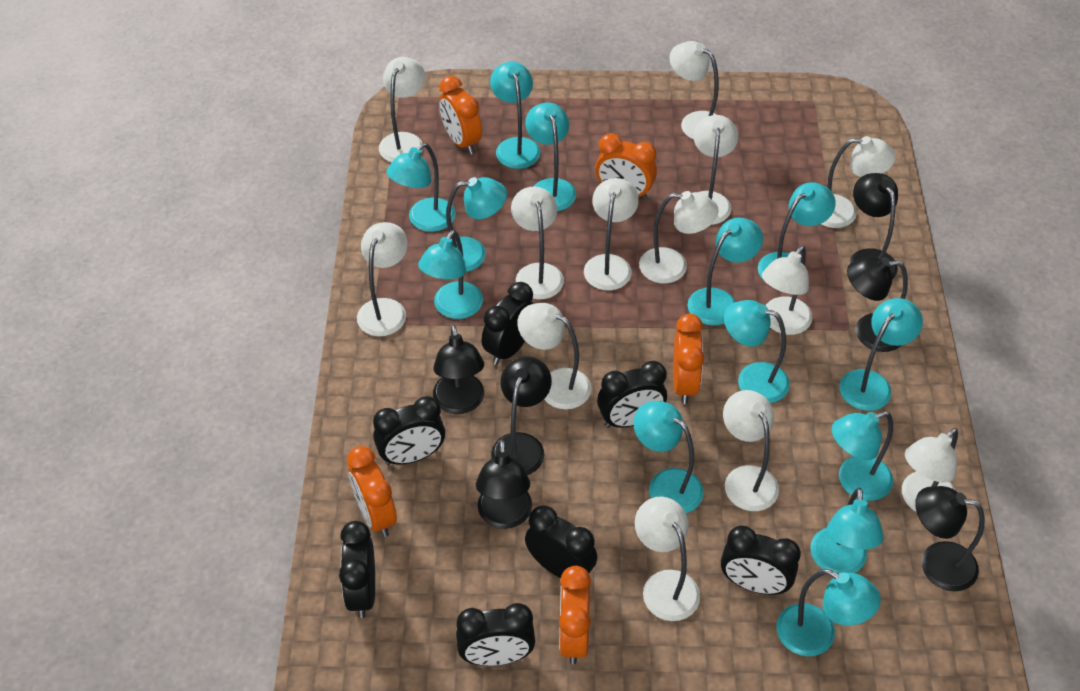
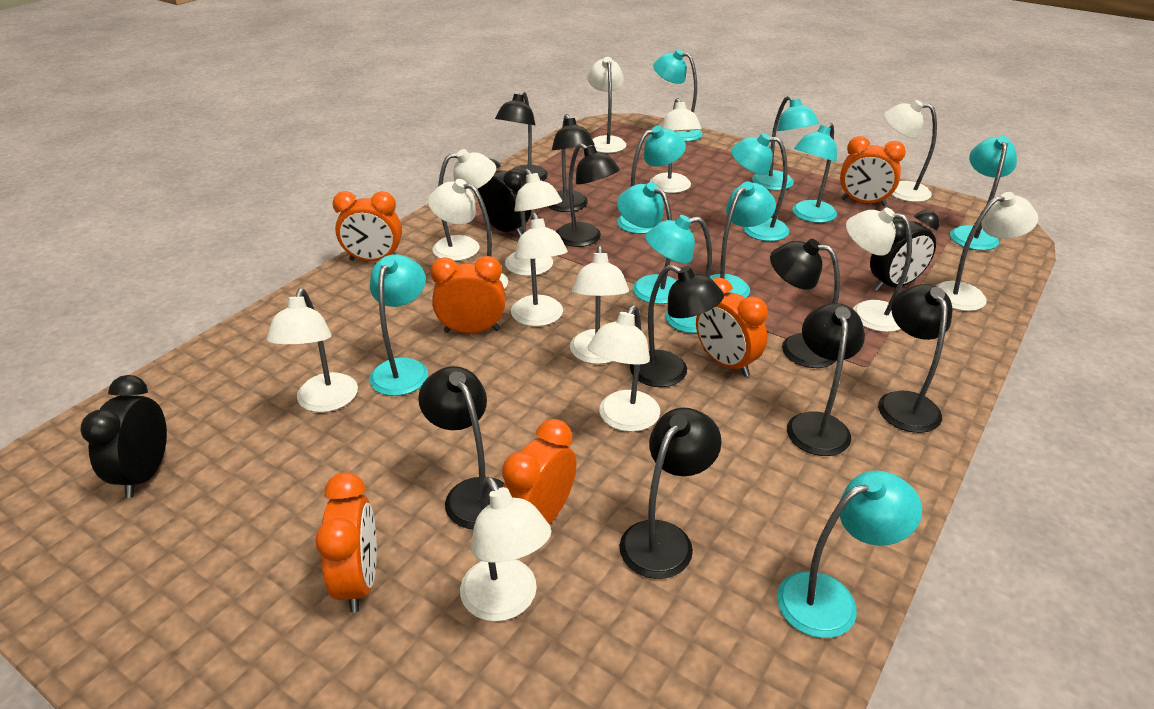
black clock: [339,521,375,618] [373,396,445,465] [456,603,535,666] [482,282,534,365] [525,505,597,578] [597,361,667,428] [721,526,801,595] = 7 -> [80,375,167,498] [478,159,531,238] [870,210,940,291] = 3
black lamp: [433,325,484,414] [476,440,532,529] [491,356,552,475] [847,257,908,352] [849,173,898,279] [915,486,985,591] = 6 -> [418,366,504,529] [495,91,548,181] [548,114,595,212] [556,143,620,247] [619,408,722,579] [630,265,724,387] [770,239,840,368] [787,303,865,456] [878,284,953,433] = 9
orange clock: [347,446,397,537] [439,76,482,154] [559,566,591,664] [595,133,657,200] [673,314,704,404] = 5 -> [315,472,377,613] [332,191,402,262] [430,256,505,334] [502,419,577,524] [696,278,768,377] [840,136,906,206] = 6
turquoise lamp: [387,143,456,232] [418,230,483,319] [446,177,507,272] [490,62,541,169] [525,102,576,211] [633,401,704,513] [688,218,763,326] [724,300,790,403] [758,182,836,279] [776,569,881,657] [810,487,884,574] [832,411,893,501] [839,298,923,411] = 13 -> [370,254,428,396] [617,126,686,234] [617,182,676,304] [645,215,712,333] [653,49,703,141] [710,181,776,298] [731,133,789,241] [752,96,819,190] [777,470,922,638] [792,123,837,223] [950,136,1017,250] = 11

